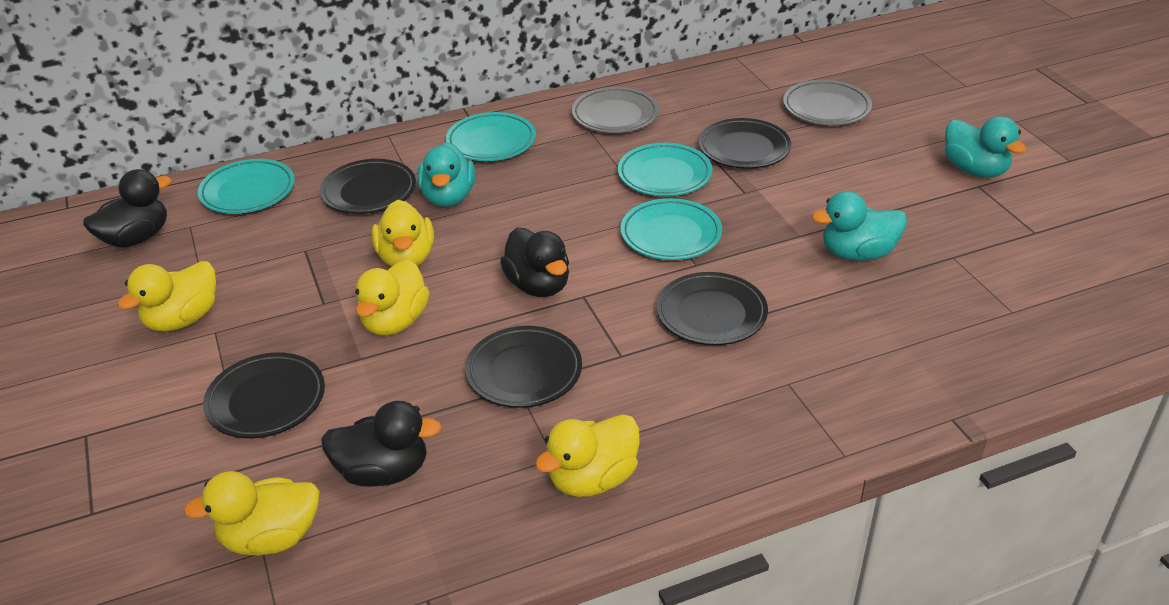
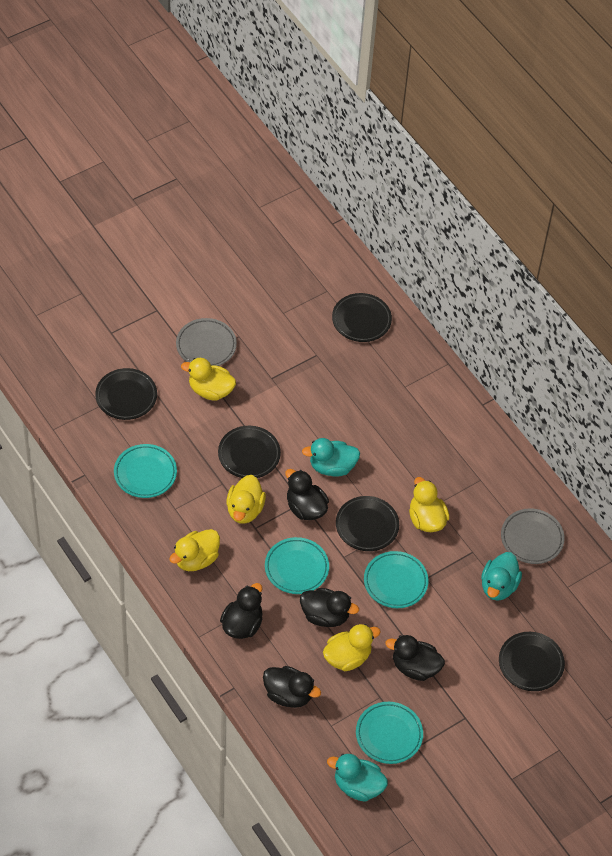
black duck: [83,169,172,247] [321,401,442,487] [500,228,569,297] = 3 -> [220,583,262,639] [263,666,321,708] [285,469,329,520] [300,588,359,627] [386,635,445,681] = 5

